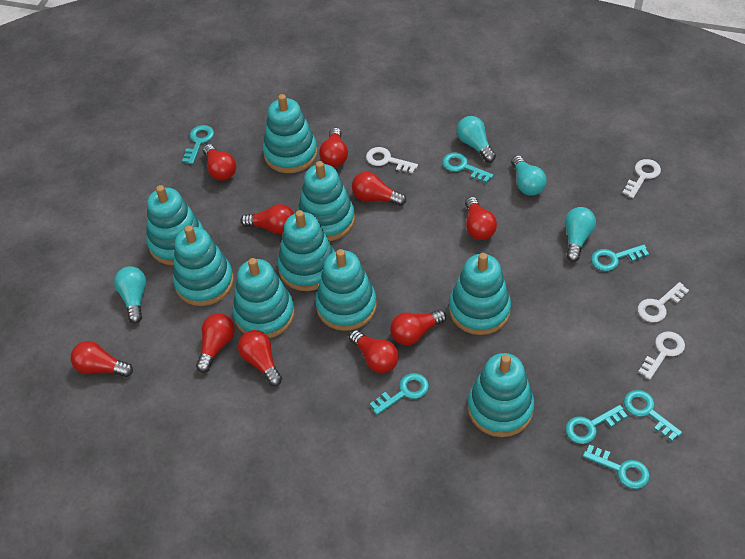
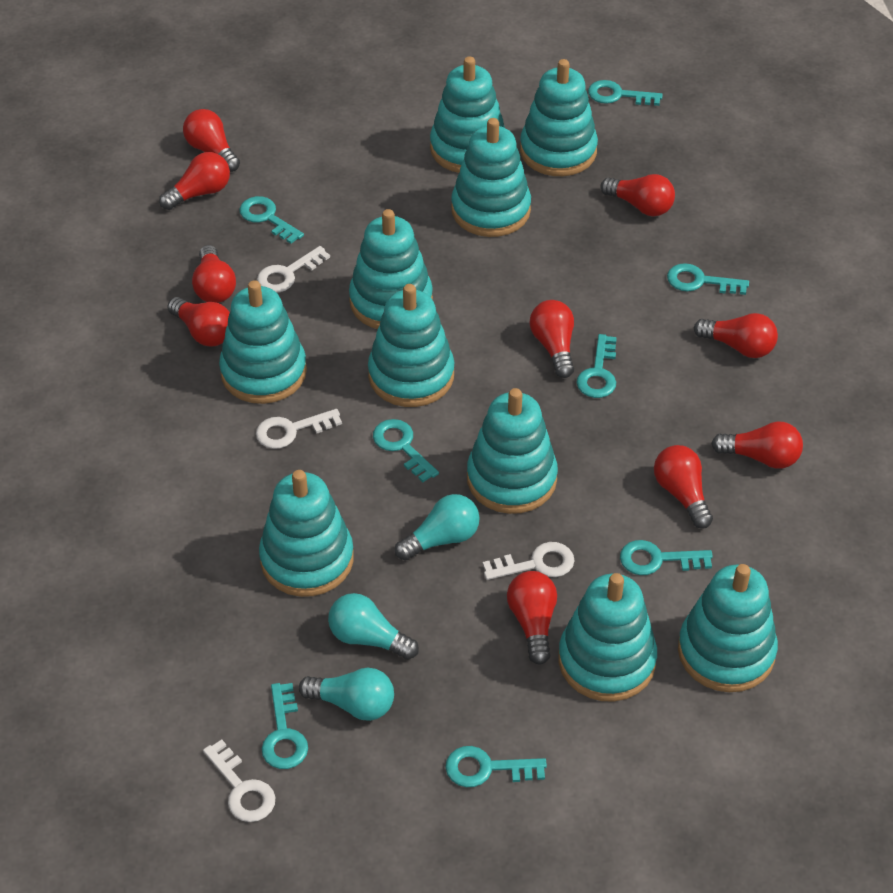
turquoise key: [182,125,214,164] [370,373,429,415] [442,152,493,183] [565,405,627,444] [583,444,650,489] [591,244,649,271] [624,390,682,441] = 7 -> [239,196,304,244] [262,683,308,769] [373,419,439,482] [445,746,547,787] [577,334,617,398] [588,80,663,106] [620,540,713,575] [667,263,749,295] = 8
turquoise light bulb: [114,266,146,323] [457,116,496,162] [511,155,547,196] [565,207,596,262] = 4 -> [299,668,394,721] [328,593,419,660] [395,494,480,561] = 3
turquoise stacking toy: [146,185,204,265] [173,225,234,306] [232,258,295,338] [263,94,318,173] [278,210,335,291] [298,161,355,241] [315,249,377,331] [449,253,511,335] [467,353,535,437] = 9 -> [219,280,307,404] [259,470,354,597] [349,209,433,329] [368,284,455,407] [430,56,505,173] [451,118,531,237] [467,388,558,514] [520,59,598,176] [559,573,657,702] [678,564,778,692] = 10

